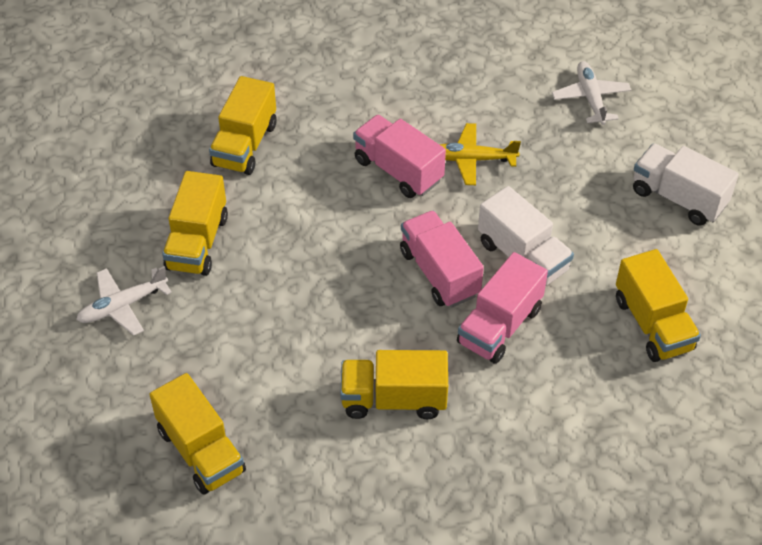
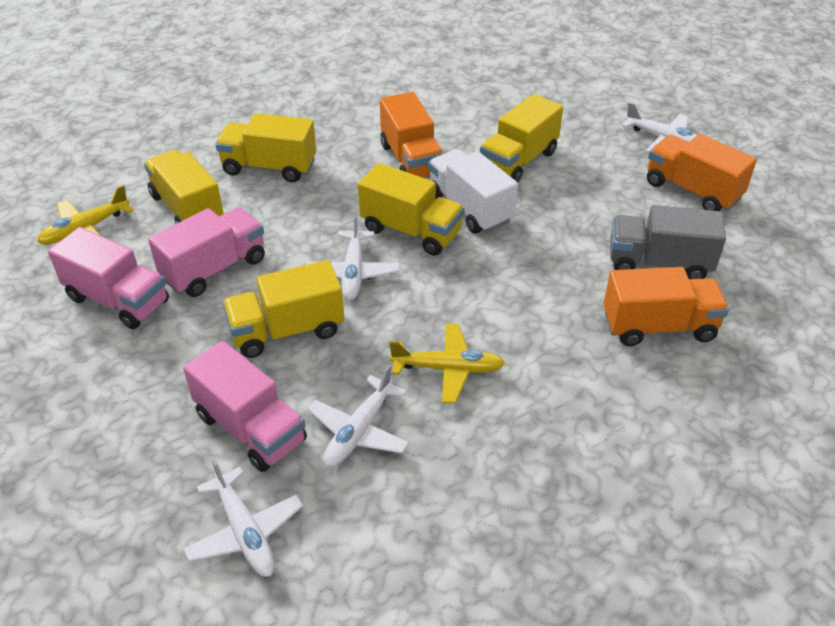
grey truck: none = 0 -> [610,205,726,279] = 1
orange truck: none = 0 -> [380,92,444,179] [603,267,729,346] [647,134,757,211] = 3
white plane: [76,266,172,336] [552,61,631,125] = 2 -> [183,458,303,577] [306,214,400,301] [308,365,409,468] [622,102,697,153] = 4
white truck: [478,186,574,286] [633,143,739,226] = 2 -> [428,149,518,234] = 1
yellow plane: [439,123,521,185] = 1 -> [37,185,134,245] [389,324,505,404] = 2

